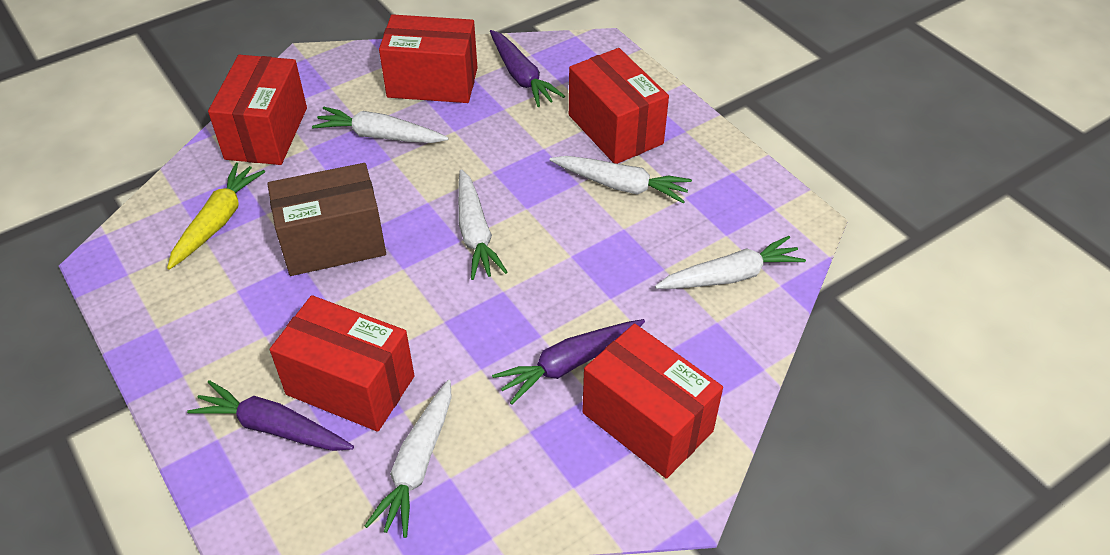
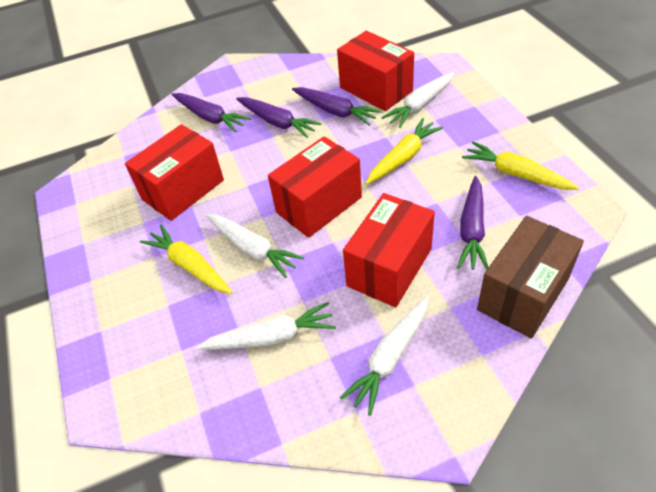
purple carrot: [187,380,354,451] [490,30,565,107] [492,319,645,405] = 3 -> [171,93,251,132] [236,97,321,138] [292,87,381,125] [457,176,489,270] = 4
red box: [208,55,307,165] [270,295,414,432] [379,14,477,103] [569,48,669,164] [582,324,723,478] = 5 -> [125,124,224,221] [268,136,362,238] [337,31,414,111] [343,193,435,307] = 4
white carrot: [312,107,448,143] [365,380,452,538] [458,169,508,280] [550,156,692,203] [655,236,806,289] = 5 -> [197,302,336,350] [206,214,304,278] [340,296,429,416] [381,72,454,128] = 4
yellow carrot: [167,163,265,270] = 1 -> [140,225,232,294] [366,118,443,184] [462,141,579,190] = 3

